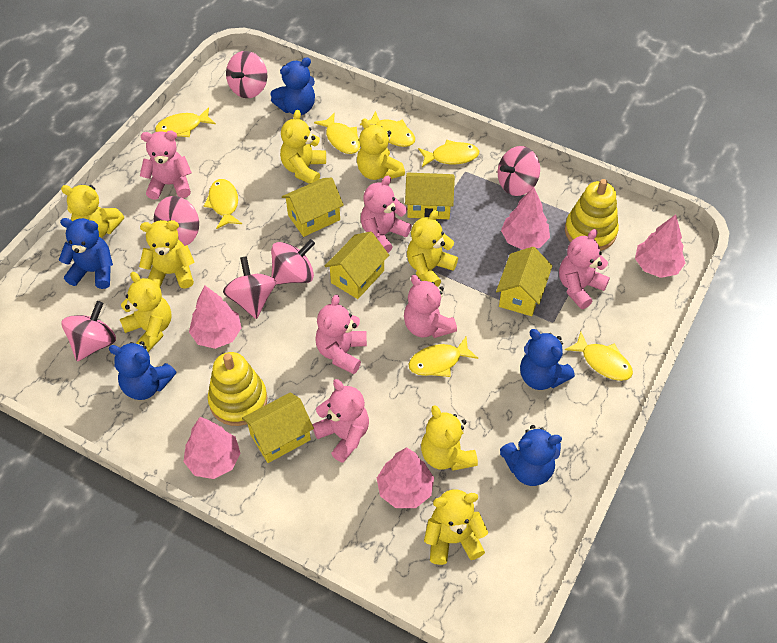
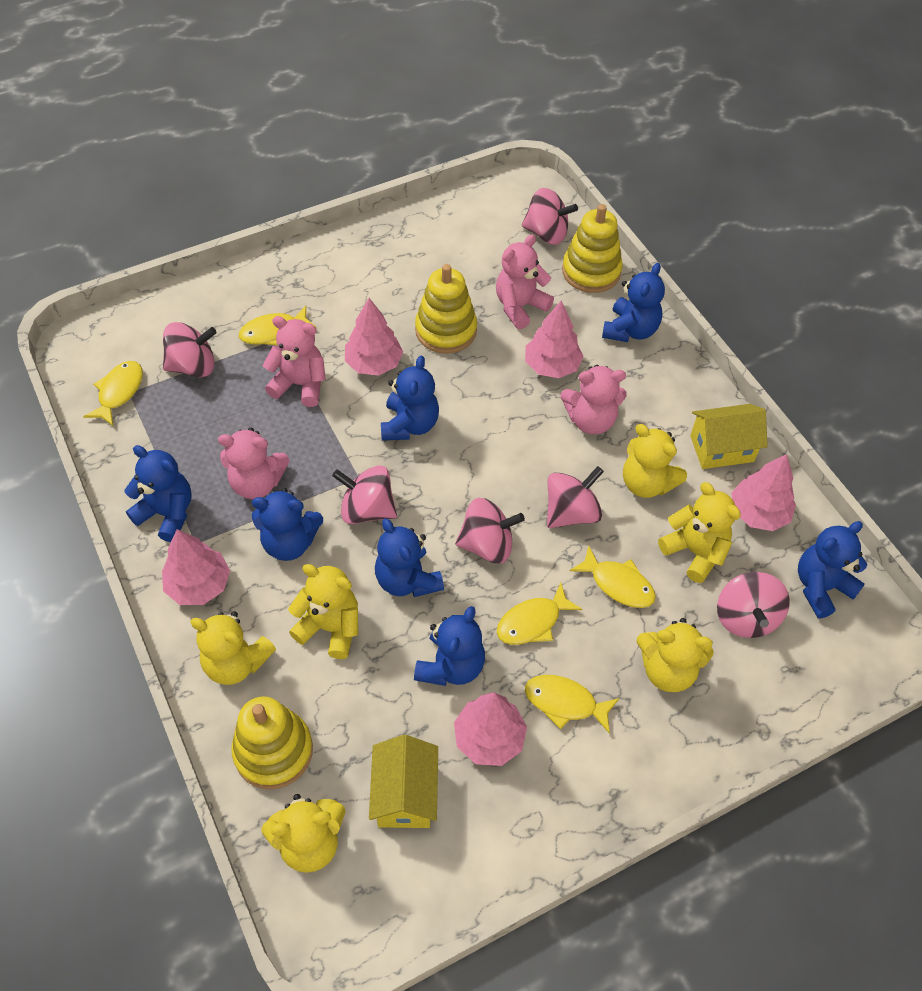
blue teddy bear: [59,218,113,289] [109,341,176,400] [271,57,315,115] [500,425,562,486] [520,329,575,390] = 5 -> [124,445,192,542] [252,488,323,561] [375,518,444,597] [381,356,439,441] [414,606,485,686] [602,263,665,342] [798,521,867,619] = 7
pink teddy bear: [140,131,192,200] [312,379,369,463] [315,295,367,374] [361,176,411,253] [404,275,457,338] [559,229,610,309] = 6 -> [218,428,289,499] [262,316,326,407] [496,234,554,329] [561,365,626,434] = 4
yellow fish: [155,107,216,137] [204,179,242,229] [314,113,360,154] [360,111,415,147] [408,337,478,377] [418,140,479,167] [565,332,633,381] = 7 -> [83,361,143,426] [239,306,316,345] [497,583,582,645] [525,675,619,733] [570,546,656,608] = 5
yellow house: [242,393,314,463] [282,178,344,237] [324,231,389,299] [405,173,455,219] [496,247,552,316] = 5 -> [369,735,438,828] [690,404,768,469] = 2
yellow stacking toy: [208,352,268,426] [565,179,619,251] = 2 -> [231,697,313,789] [415,264,477,354] [562,204,623,293] = 3
yellow teddy bear: [61,185,124,238] [120,272,172,352] [139,220,195,289] [280,110,326,184] [357,118,405,180] [407,210,458,287] [421,405,478,471] [424,490,488,565] = 8 -> [190,611,276,685] [261,794,346,873] [288,564,358,659] [623,424,687,498] [636,618,714,692] [658,482,741,583] = 6

